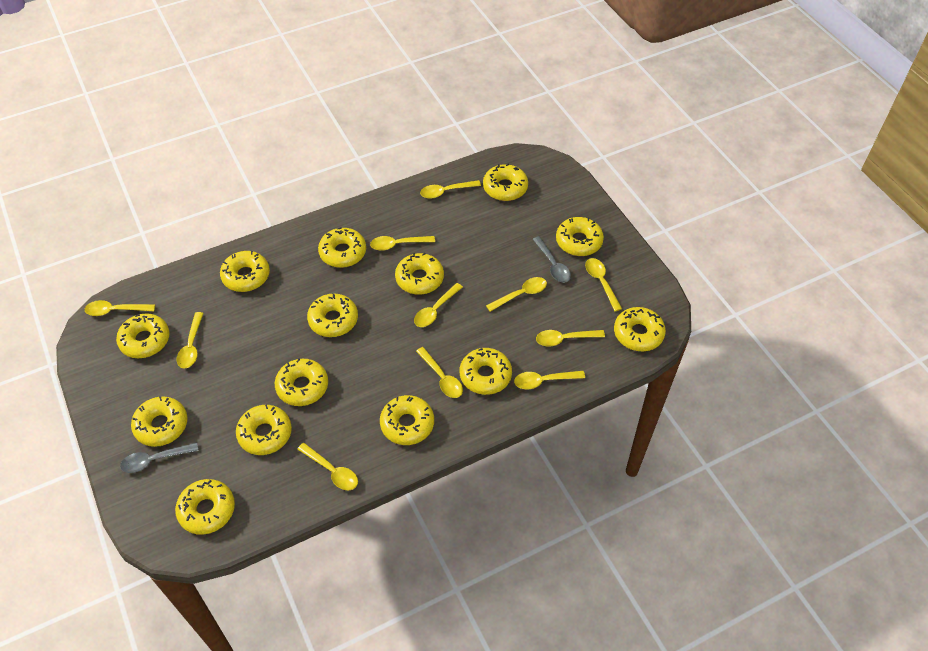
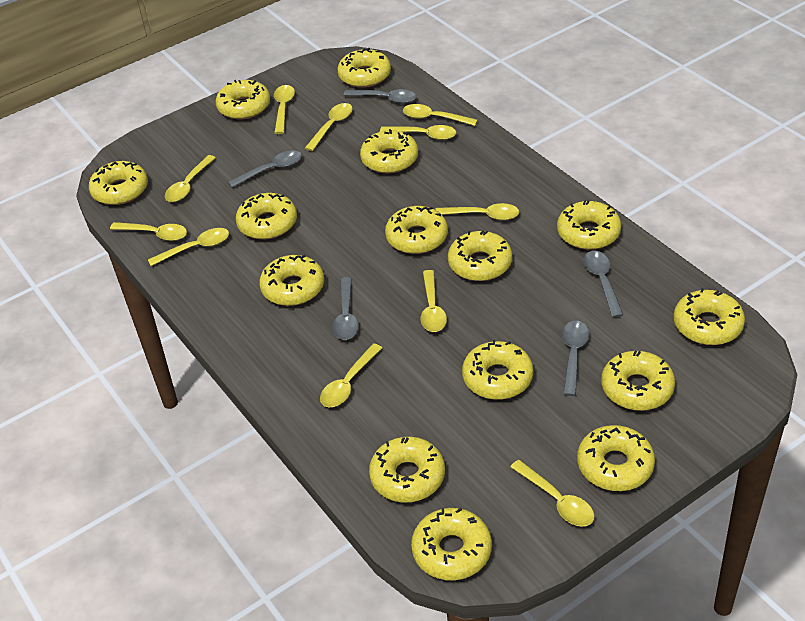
grey spoon: [120,443,199,473] [532,236,571,283] = 2 -> [228,150,302,188] [332,277,359,340] [344,89,416,103] [562,320,589,396] [584,251,623,317] = 5
yellow donut: [116,313,170,358] [131,396,188,447] [175,479,235,535] [220,251,270,292] [236,405,292,455] [275,358,328,406] [307,294,358,337] [318,227,366,268] [380,395,434,445] [395,253,444,295] [460,348,512,395] [483,163,528,201] [556,217,604,256] [614,307,666,351] = 14 -> [89,161,148,205] [216,80,270,119] [236,193,297,240] [259,255,324,306] [337,48,391,88] [360,129,418,174] [369,437,445,502] [385,206,448,254] [411,508,492,580] [448,231,512,281] [462,340,533,400] [557,200,621,250] [577,425,655,491] [602,351,675,411] [674,288,745,345] = 15

